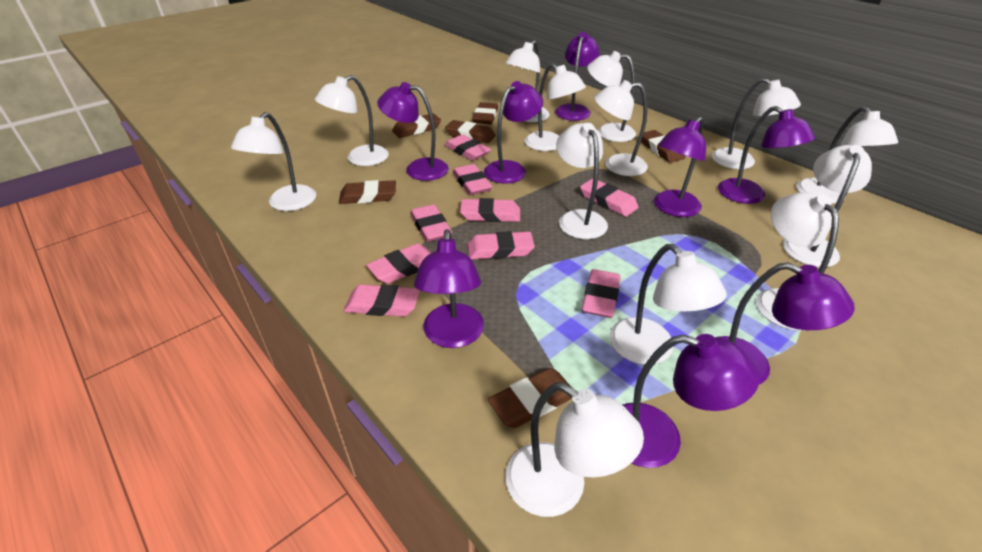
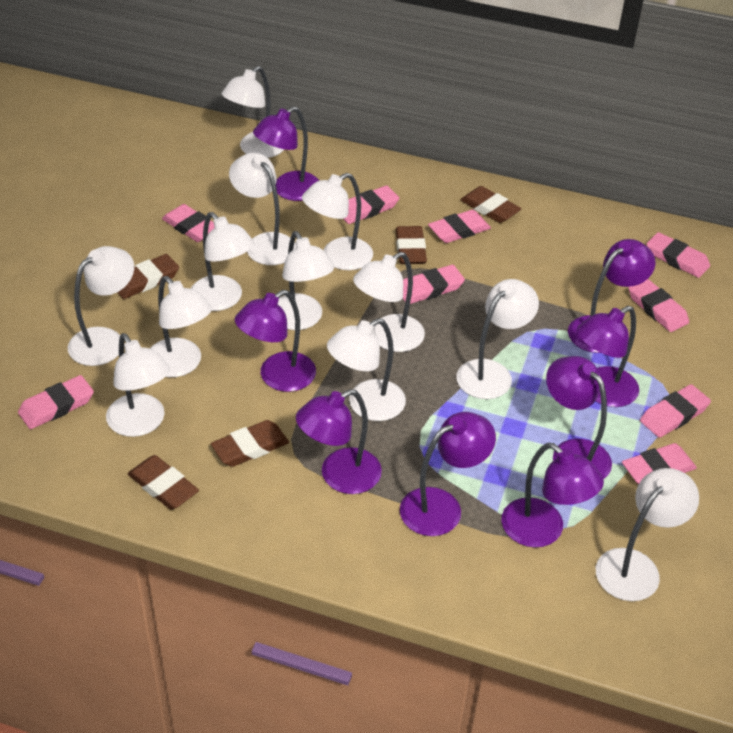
brown eraser: [339,180,396,204] [392,113,441,138] [445,120,496,143] [473,102,498,124] [488,368,572,428] [641,130,685,163] = 6 -> [117,254,179,299] [128,455,199,510] [211,420,289,467] [396,226,427,264] [460,186,521,223] = 5
white lamp: [231,112,316,211] [315,75,389,166] [505,40,550,122] [506,382,644,517] [525,63,586,151] [556,123,608,239] [587,51,636,142] [594,80,648,176] [610,244,727,365] [712,78,801,169] [756,192,839,331] [783,145,872,267] [796,106,898,204] = 13 -> [68,246,134,366] [106,333,170,437] [150,276,212,377] [191,212,254,311] [221,66,284,158] [229,153,296,265] [278,231,334,330] [302,173,373,270] [327,318,406,421] [353,252,425,352] [457,279,539,399] [596,468,699,601] = 12

